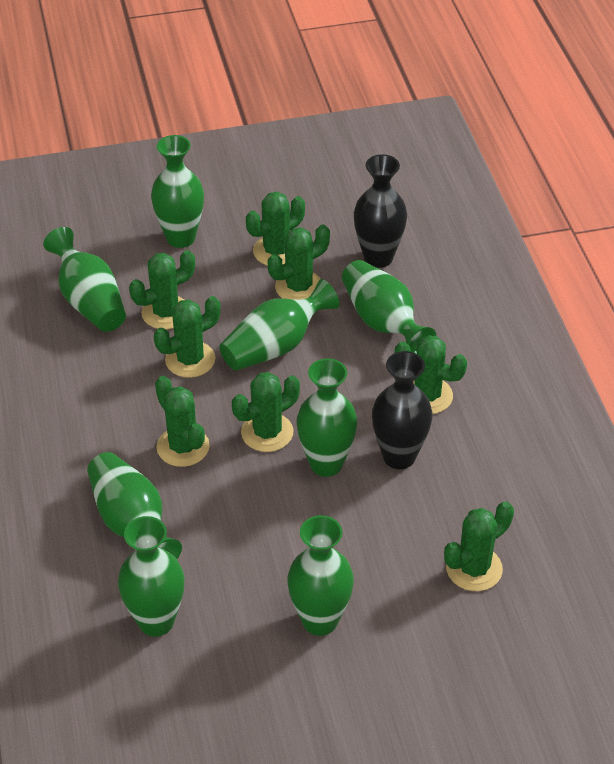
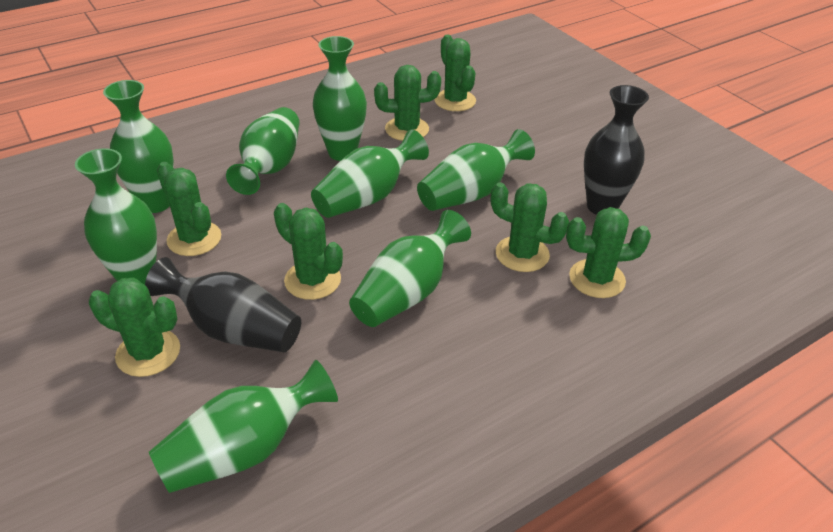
green cactus: [129,250,195,329] [154,296,221,378] [155,376,210,467] [232,372,300,452] [246,192,305,266] [268,225,330,300] [395,335,467,414] [444,501,514,591] = 8 -> [89,278,180,377] [157,162,221,256] [274,203,343,300] [374,65,441,141] [434,34,476,111] [491,182,569,272] [566,207,651,298] = 7

